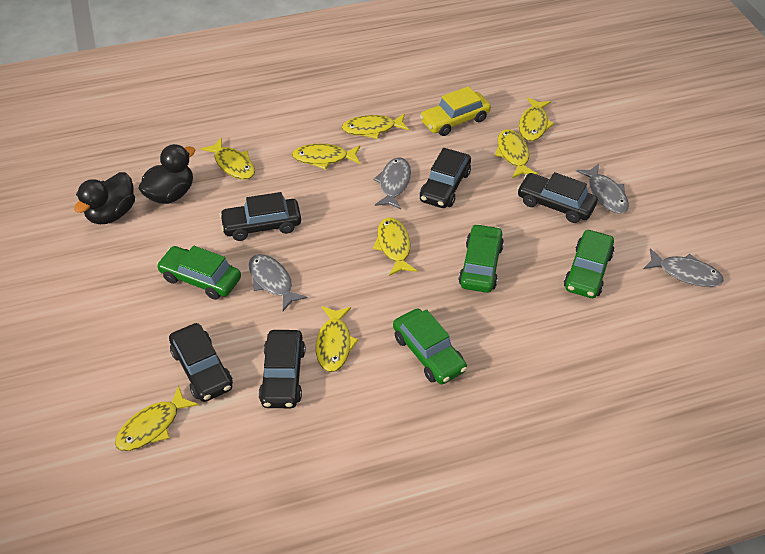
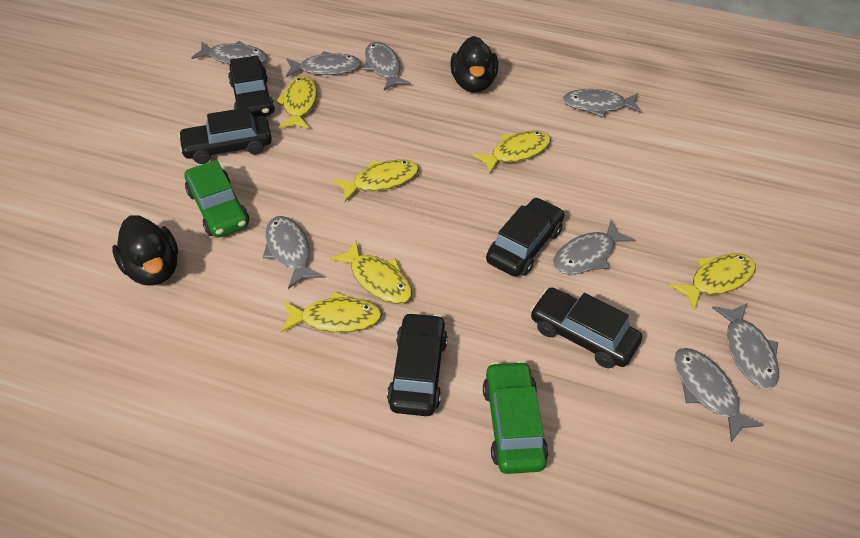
green car: [156,246,241,300] [393,308,467,384] [458,224,504,293] [564,230,614,298] = 4 -> [185,160,249,238] [483,361,548,474] = 2
grey fish: [249,254,308,311] [373,157,411,209] [576,164,629,214] [643,248,724,287] = 4 -> [191,41,267,64] [263,216,323,289] [286,51,361,77] [363,42,411,91] [553,220,635,275] [563,89,642,117] [674,348,764,442] [712,303,779,389] = 8
yellow car: [420,86,491,136] = 1 -> none = 0
yellow fish: [115,385,198,451] [201,138,255,180] [292,144,360,170] [316,306,359,372] [342,113,409,139] [373,218,417,276] [495,129,537,178] [519,97,554,141] = 8 -> [275,76,317,129] [281,291,382,333] [330,240,412,304] [333,159,419,202] [472,130,551,174] [670,253,756,310] = 6

